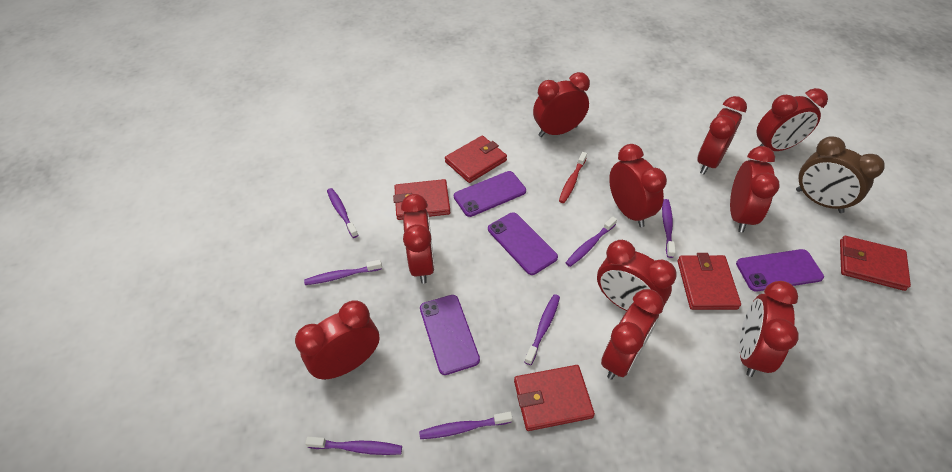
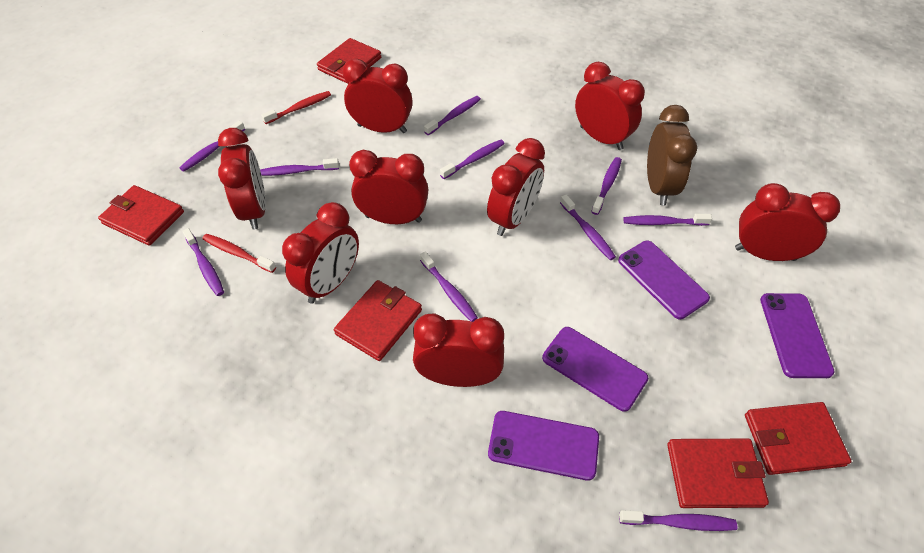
purple toothbrush: [304,260,382,285] [305,437,402,455] [327,188,358,238] [419,412,512,439] [525,294,560,365] [566,216,617,267] [662,199,675,258] = 7 -> [179,121,245,172] [182,228,224,296] [260,158,339,176] [420,251,478,322] [424,96,481,135] [440,140,505,179] [560,194,616,260] [591,157,622,215] [619,510,737,531] [623,214,712,226] = 10
red clock: [295,300,380,380] [401,194,435,284] [533,72,590,137] [597,240,677,311] [601,289,664,380] [609,144,667,227] [697,96,747,174] [730,146,780,232] [739,281,799,377] [756,88,828,151] = 10 -> [218,128,266,230] [282,202,359,304] [342,58,413,133] [349,150,428,224] [413,313,504,387] [487,138,545,236] [575,62,645,150] [735,183,840,261] = 8
red toothbrush: [559,152,587,203] = 1 -> [202,234,276,273] [261,91,331,124] = 2

